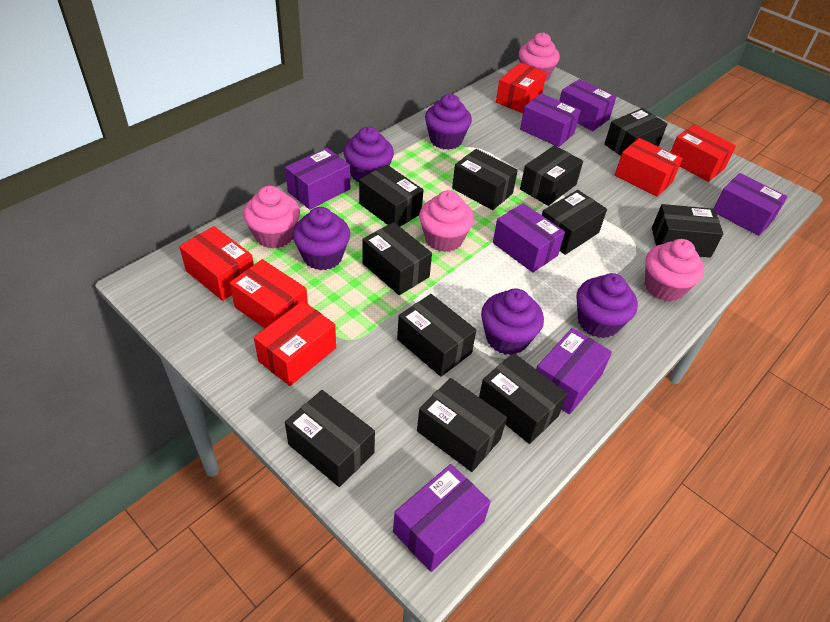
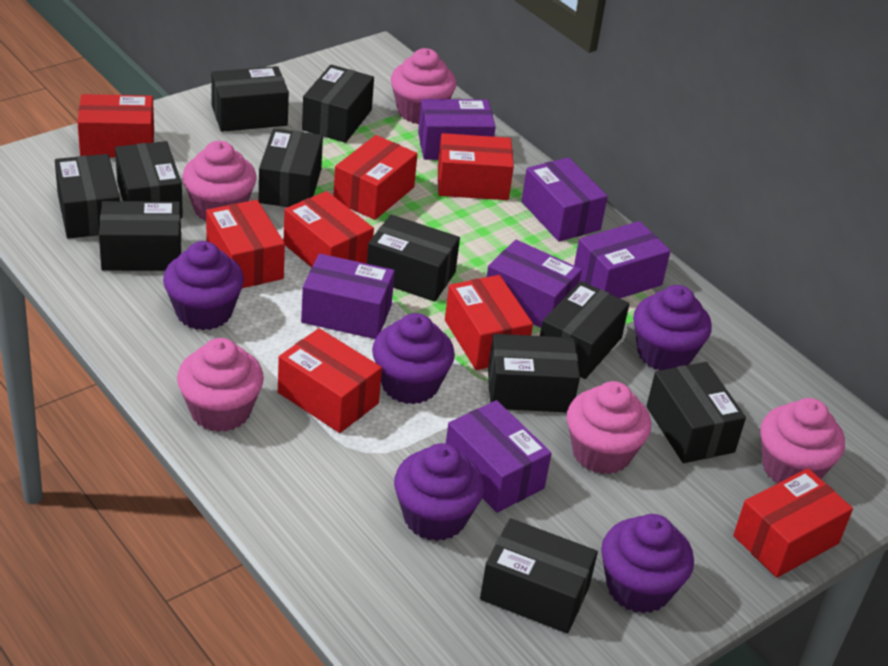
pink cupcake: [243,186,300,249] [419,190,474,252] [519,33,560,82] [645,239,704,301] = 4 -> [177,338,264,432] [182,141,257,221] [391,48,456,124] [567,381,651,474] [760,398,845,483] = 5
purple box: [285,148,350,210] [393,464,491,572] [493,203,565,273] [520,93,581,147] [536,328,612,415] [559,79,616,131] [713,173,788,236] = 7 -> [301,254,395,339] [418,99,496,160] [446,400,552,513] [487,240,582,328] [521,157,608,242] [574,221,671,298] = 6
red box: [179,226,254,301] [230,259,308,328] [254,301,336,386] [496,62,547,113] [615,138,683,197] [671,125,736,182] = 6 -> [77,94,154,158] [206,200,285,288] [278,328,382,433] [284,191,374,267] [333,135,418,220] [438,133,514,200] [445,275,533,370] [733,468,853,578] = 8

